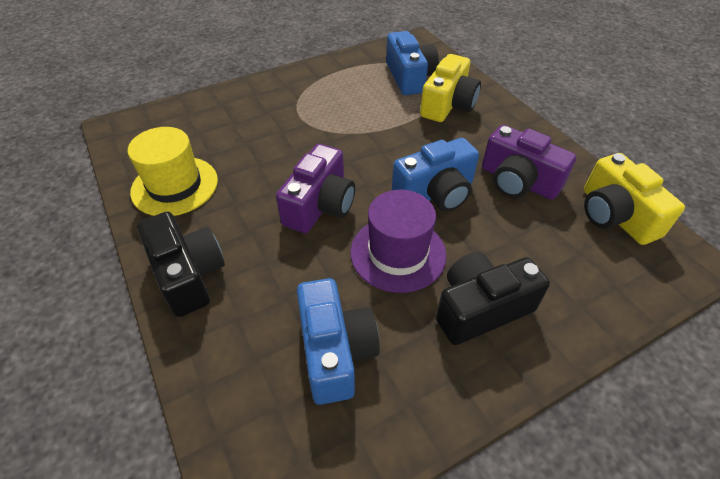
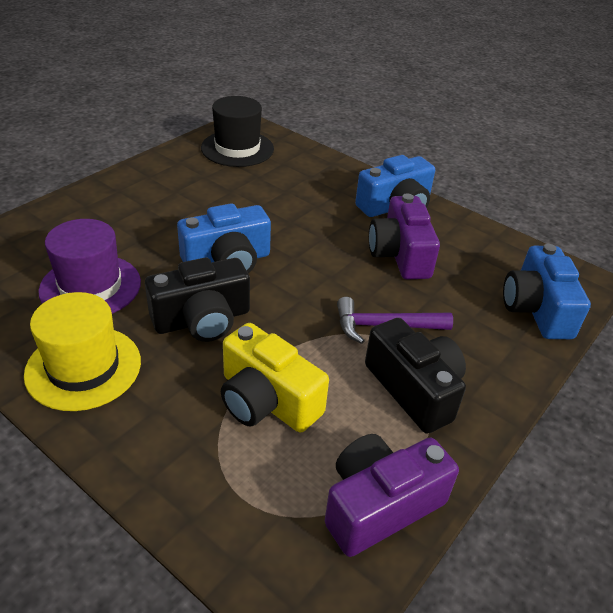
black hat: none = 0 -> [201,96,274,167] = 1
purple hammer: none = 0 -> [337,297,453,344] = 1
yellow camera: [420,54,481,122] [584,153,685,245] = 2 -> [221,323,329,433] = 1

